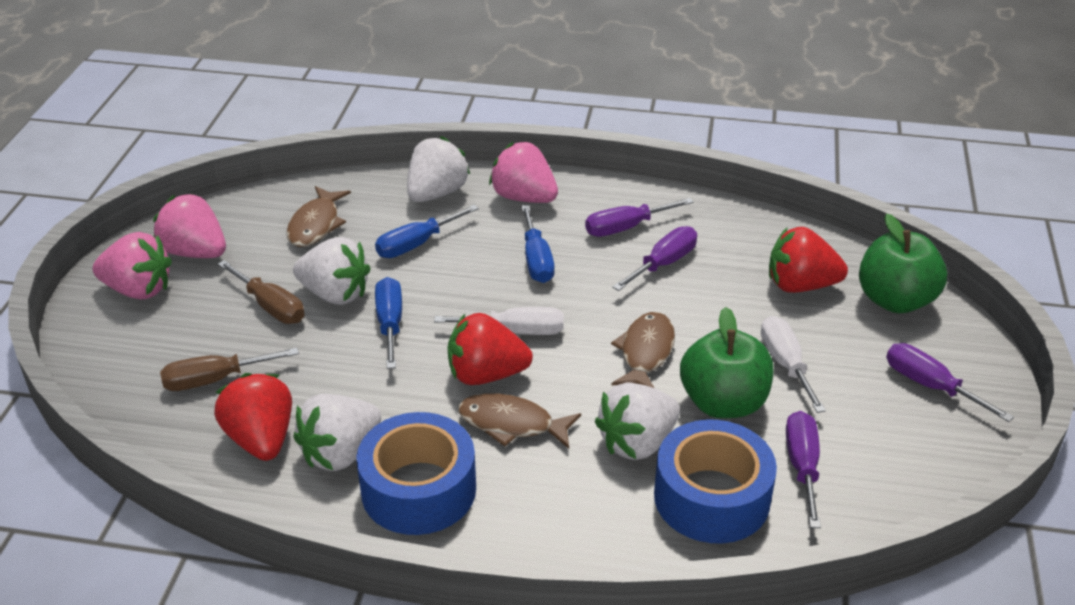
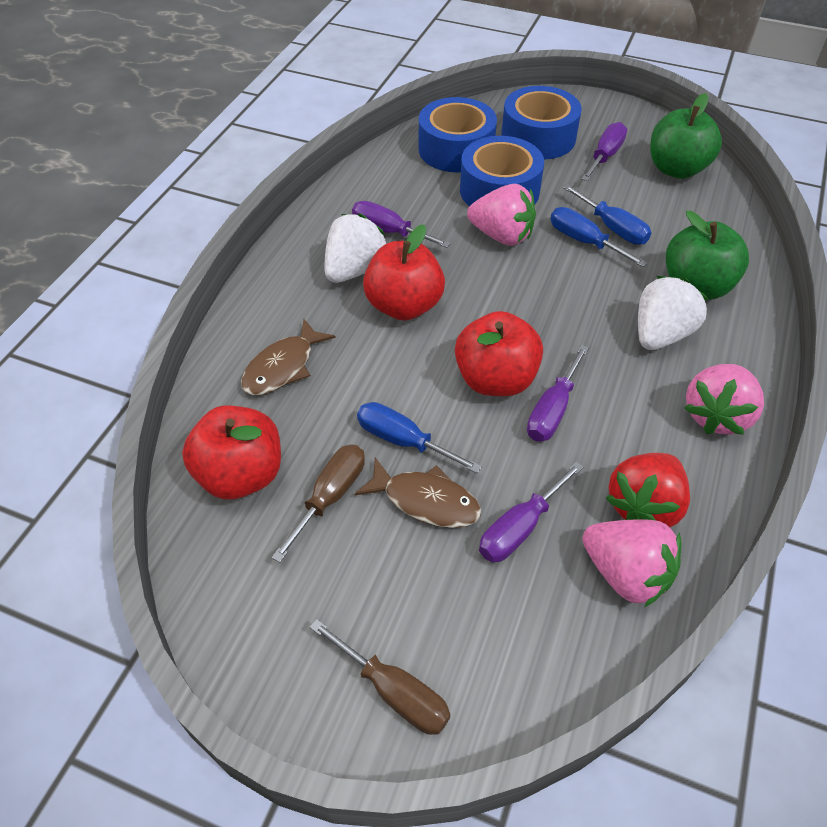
blue tape: [356,412,476,535] [654,420,777,543] = 2 -> [419,97,497,172] [460,136,544,206] [501,86,582,160] = 3
brown fish: [286,186,351,247] [458,393,581,449] [611,312,675,388] = 3 -> [241,319,336,395] [355,457,481,528] = 2
red apple: none = 0 -> [182,405,281,500] [363,225,445,321] [455,311,543,396] = 3
red strawberry: [214,373,292,461] [448,313,533,385] [769,227,848,293] = 3 -> [606,453,690,527] = 1
white screwdriver: [434,307,564,335] [761,316,826,413] = 2 -> none = 0
white strawberry: [293,237,371,305] [293,394,381,471] [407,136,470,202] [595,382,680,460] = 4 -> [324,213,386,283] [638,276,709,350] = 2

